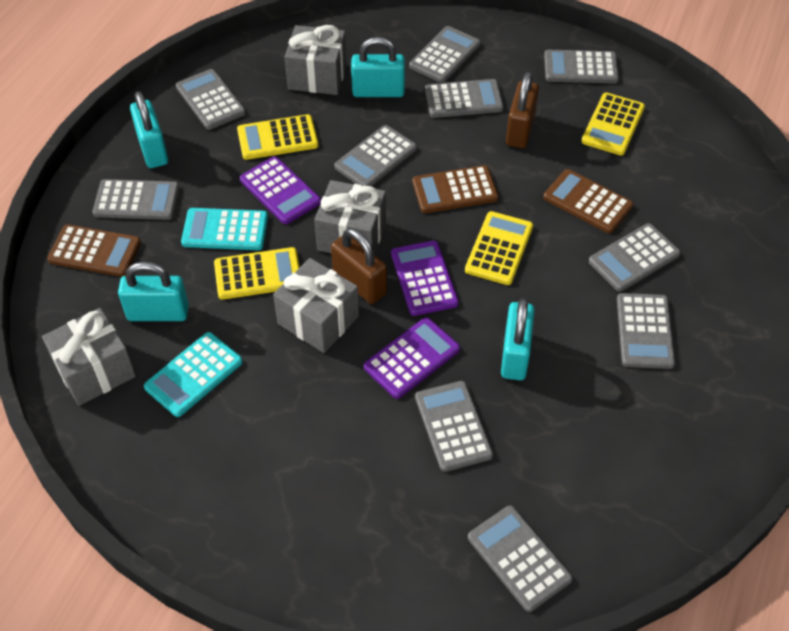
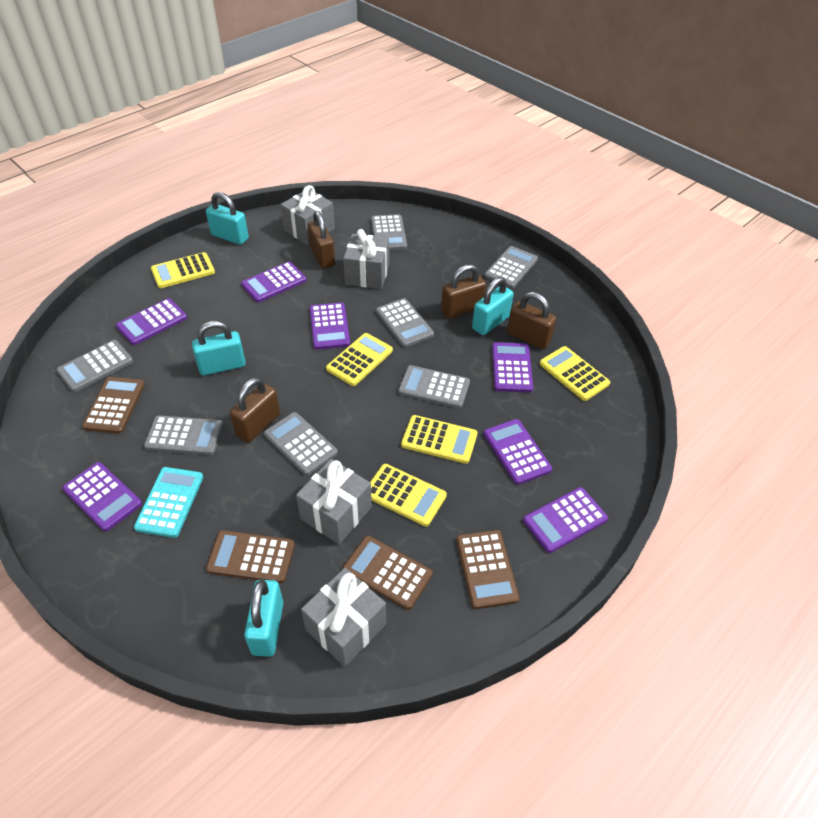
brown calculator: [47,224,141,277] [412,165,499,213] [543,169,633,233] = 3 -> [82,377,145,434] [206,530,295,583] [343,535,433,610] [456,530,519,609] = 4
brown padlock: [331,228,387,304] [506,72,539,148] = 2 -> [230,377,280,443] [308,211,335,269] [441,264,486,319] [507,292,556,349] = 4
grey calculator: [93,179,179,220] [176,69,246,130] [334,125,417,186] [409,26,480,83] [415,381,493,472] [425,79,504,118] [468,505,573,612] [544,50,619,84] [589,223,680,292] [617,293,675,369] = 10 -> [56,340,133,392] [144,415,223,455] [264,412,338,475] [371,214,407,250] [376,298,434,347] [398,365,470,408] [485,246,538,288] = 7
purple calculator: [240,156,321,224] [364,317,460,399] [391,241,459,316] = 3 -> [62,462,142,531] [116,298,187,345] [241,262,307,302] [309,302,350,350] [483,419,552,485] [492,342,533,392] [523,487,608,553] = 7
turquoise calculator: [144,332,243,417] [181,208,268,250] = 2 -> [134,467,203,538] = 1
yellow calculator: [214,247,300,300] [237,114,318,160] [465,211,533,285] [581,93,645,155] = 4 -> [151,252,215,288] [326,333,393,386] [370,464,447,526] [401,415,477,464] [540,346,610,401] = 5

